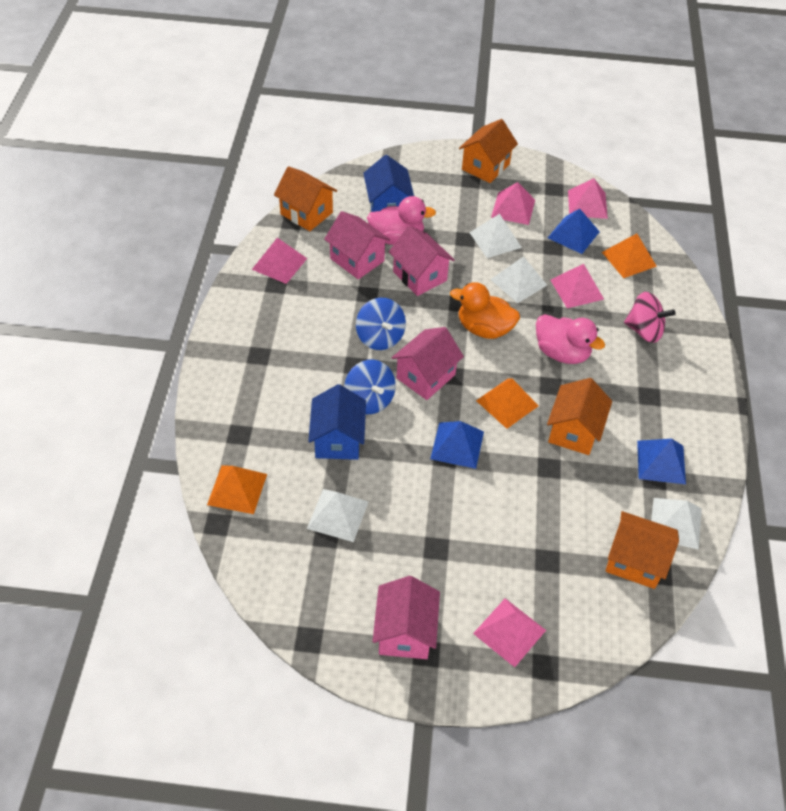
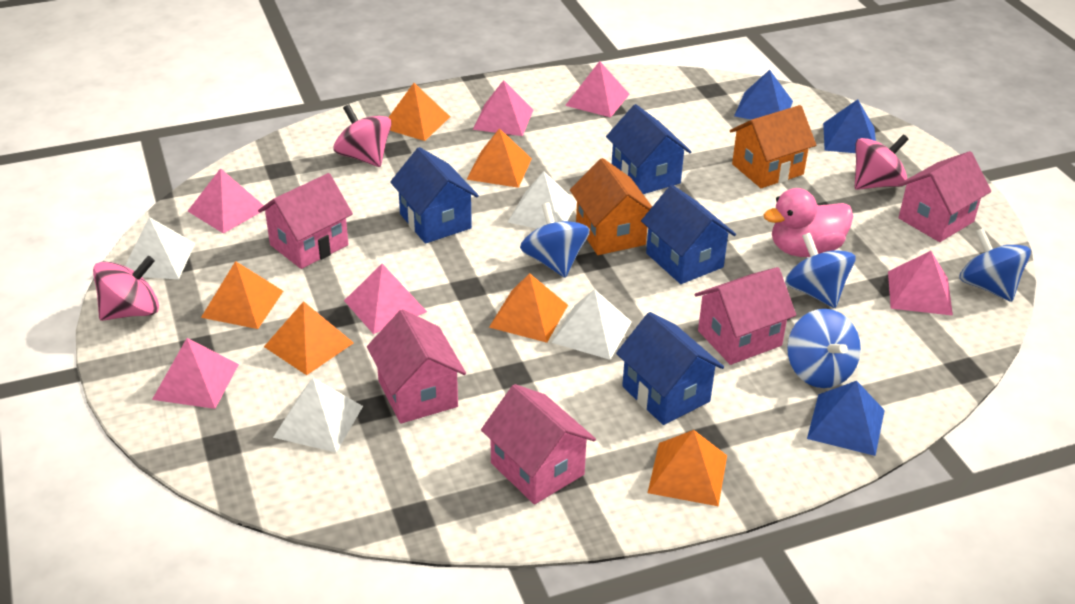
blue house: [308,384,366,460] [363,155,414,212] = 2 -> [390,147,479,244] [606,104,691,194] [616,312,724,425] [641,185,736,284] = 4
blue spinning top: [344,360,396,414] [356,298,406,350] = 2 -> [520,202,590,278] [785,233,855,308] [787,309,861,388] [959,228,1031,302] = 4
orange duck: [450,282,520,339] = 1 -> none = 0
orange house: [274,166,337,231] [459,119,518,183] [547,378,612,455] [606,511,679,589] = 4 -> [570,158,652,255] [730,105,816,188] = 2
orange pyramid: [207,465,267,514] [476,379,539,429] [602,234,657,278] = 3 -> [201,261,283,329] [264,301,354,375] [388,83,450,141] [466,128,532,188] [489,273,568,343] [648,430,727,506] = 6
pink duck: [367,196,436,245] [536,314,605,364] = 2 -> [763,188,853,257] = 1
pink house: [324,211,390,279] [373,576,440,659] [389,226,455,296] [392,327,464,400] = 4 -> [258,173,353,269] [367,309,466,424] [481,384,596,504] [695,267,796,365] [898,151,991,242] = 5
pink pyramid: [252,238,307,284] [473,598,546,667] [491,182,535,225] [550,264,604,308] [568,178,608,219] = 5 -> [152,338,239,409] [188,168,264,234] [344,264,427,334] [473,80,533,136] [565,61,630,117] [888,251,953,316] = 6
pink spinning top: [624,292,675,343] = 1 -> [93,256,159,321] [334,104,392,167] [855,134,909,190] = 3

